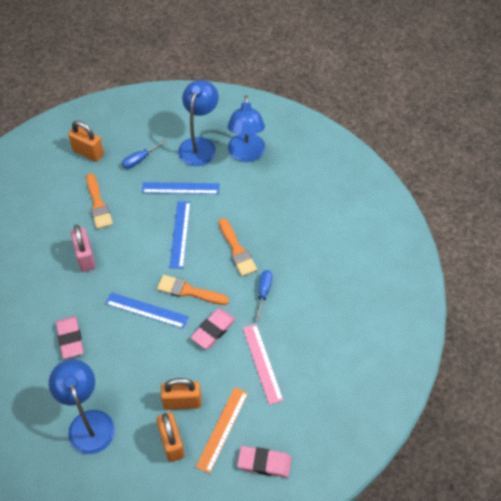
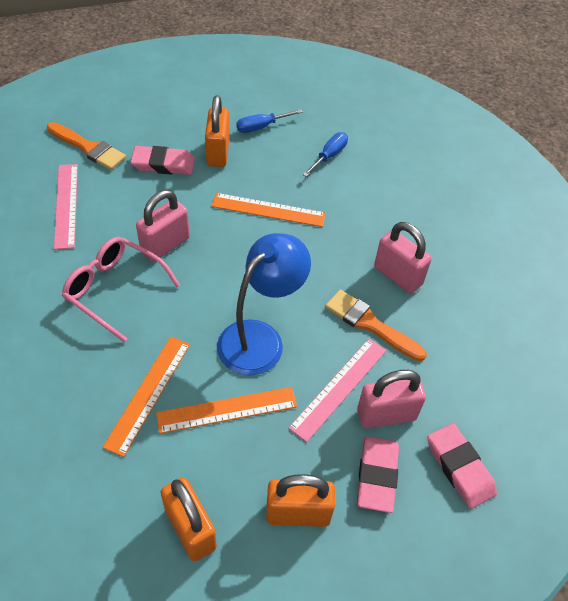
blue lamp: [49,359,115,454] [178,80,219,166] [227,95,265,162] = 3 -> [217,233,311,376] = 1
blue ruler: [105,292,189,329] [142,182,219,194] [170,201,191,269] = 3 -> none = 0
orange brush: [86,173,113,229] [157,275,229,305] [219,218,257,276] = 3 -> [47,122,126,170] [325,289,427,361] = 2
orange ruler: [196,387,248,474] = 1 -> [102,337,190,457] [156,387,297,434] [211,193,326,227] = 3
pink glasses: none = 0 -> [62,237,180,342] = 1
pink padlock: [71,225,96,272] = 1 -> [136,190,190,261] [357,370,426,429] [374,222,432,294] = 3
pink ruler: [243,324,283,405] = 1 -> [54,164,78,250] [288,339,387,442] = 2

